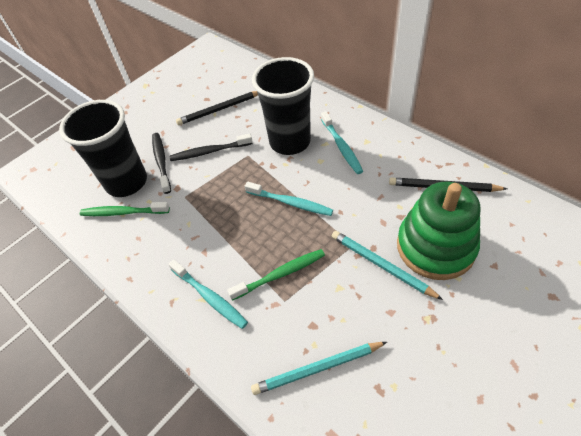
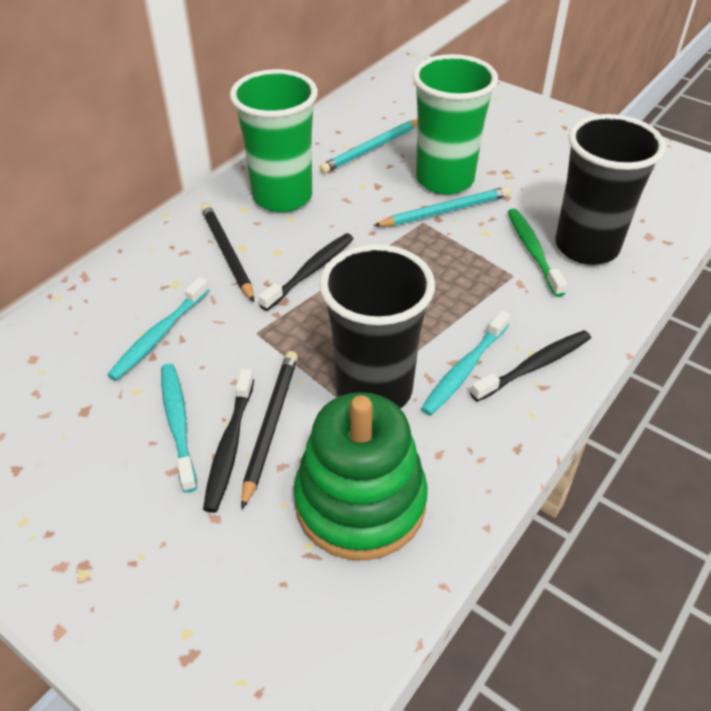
black toothbrush: [152,133,171,194] [170,134,253,161] = 2 -> [203,369,254,513] [259,233,354,311] [470,330,591,402] = 3
green cup: none = 0 -> [230,69,318,212] [413,54,498,194] = 2
green toothbrush: [80,202,170,216] [227,249,325,301] = 2 -> [508,209,567,297] = 1

